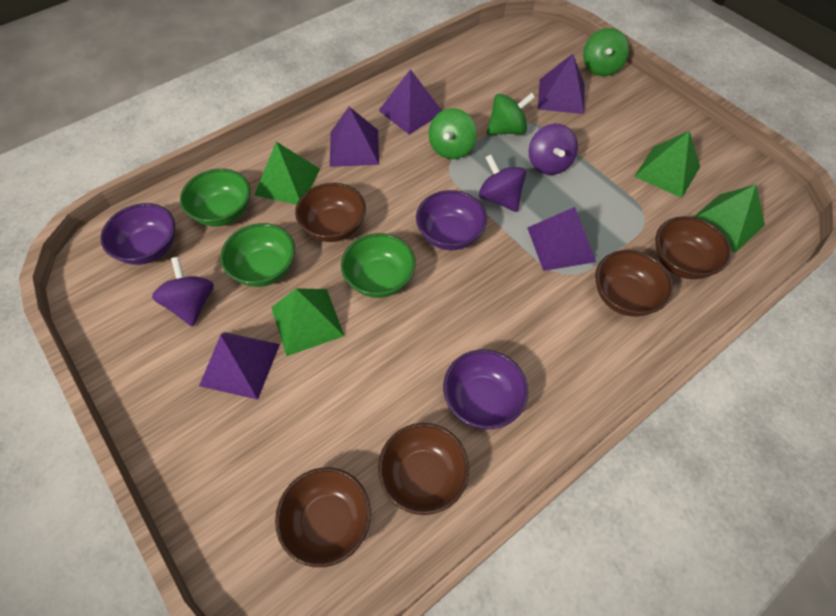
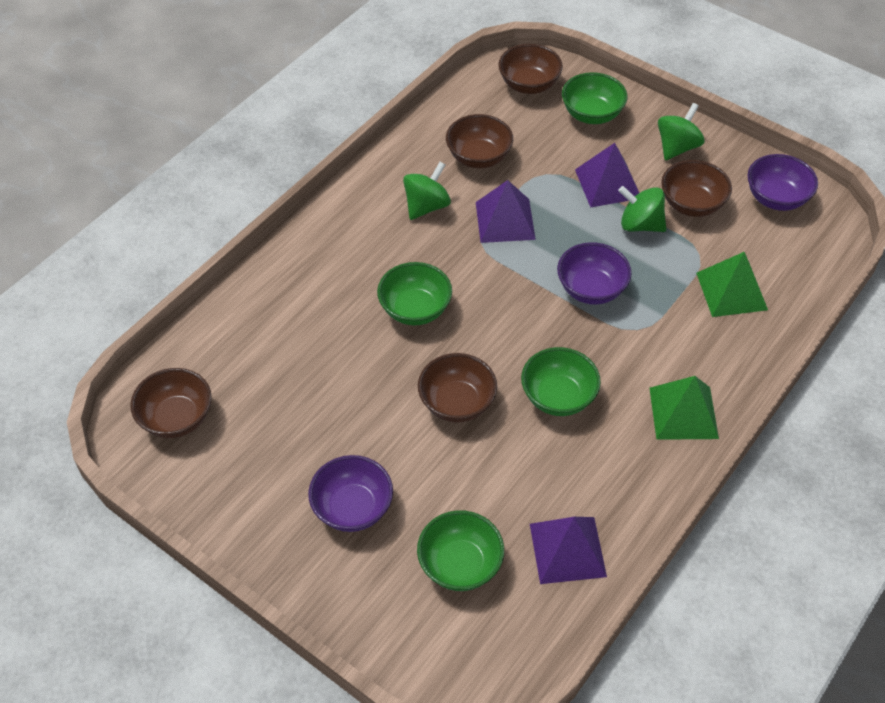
green bowl: [180,169,250,226] [220,223,295,287] [341,233,416,298] = 3 -> [377,262,452,325] [417,510,504,591] [521,347,601,416] [562,72,627,124] = 4
green pyramid: [254,142,320,205] [271,288,344,356] [634,131,700,198] [694,184,765,253] = 4 -> [650,376,719,440] [696,252,768,317] = 2
purple pyramid: [199,332,280,400] [330,107,379,167] [378,69,442,135] [528,207,596,271] [538,54,584,114] = 5 -> [476,180,536,243] [530,517,607,584] [575,143,639,207] = 3
purple spinning top: [152,257,214,327] [479,154,526,212] [529,123,578,175] = 3 -> none = 0

